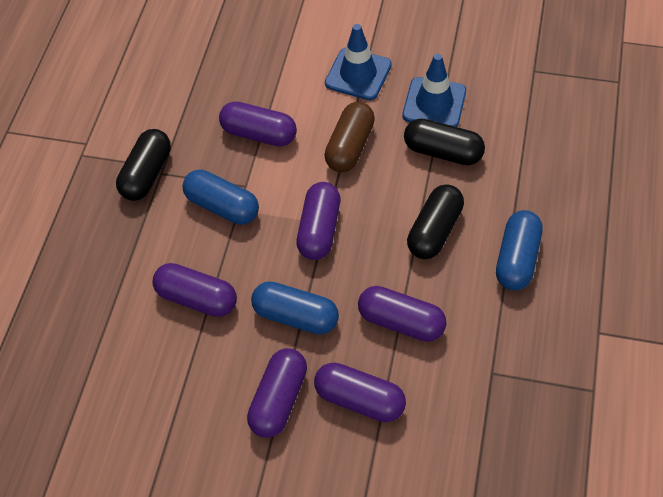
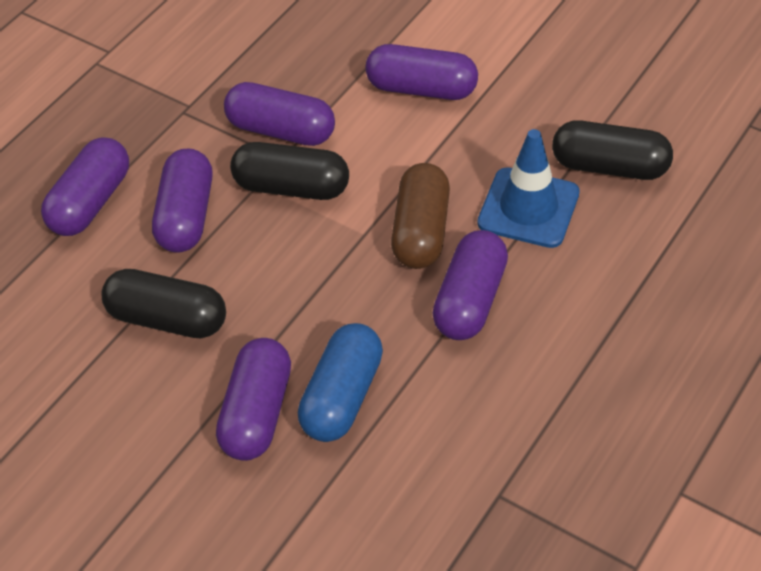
blue capsule: [182,170,259,225] [251,281,339,334] [496,210,543,290] = 3 -> [298,323,383,442] = 1
blue traffic cone: [325,24,392,100] [403,54,466,127] = 2 -> [478,129,580,248] = 1

